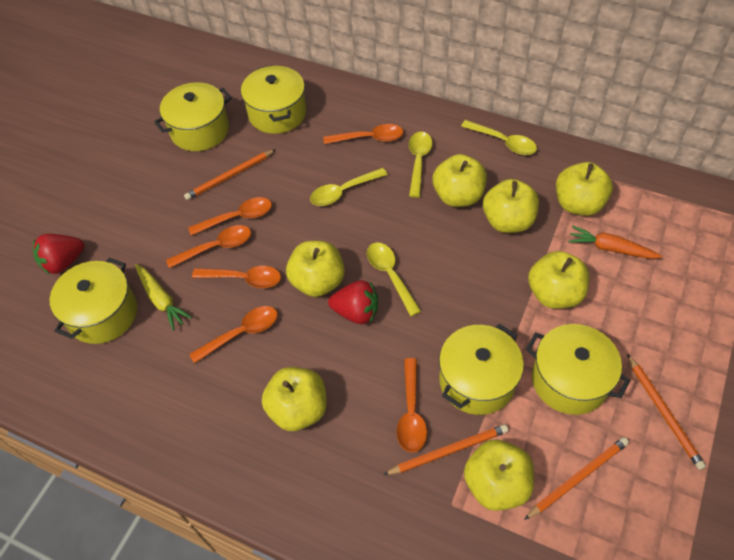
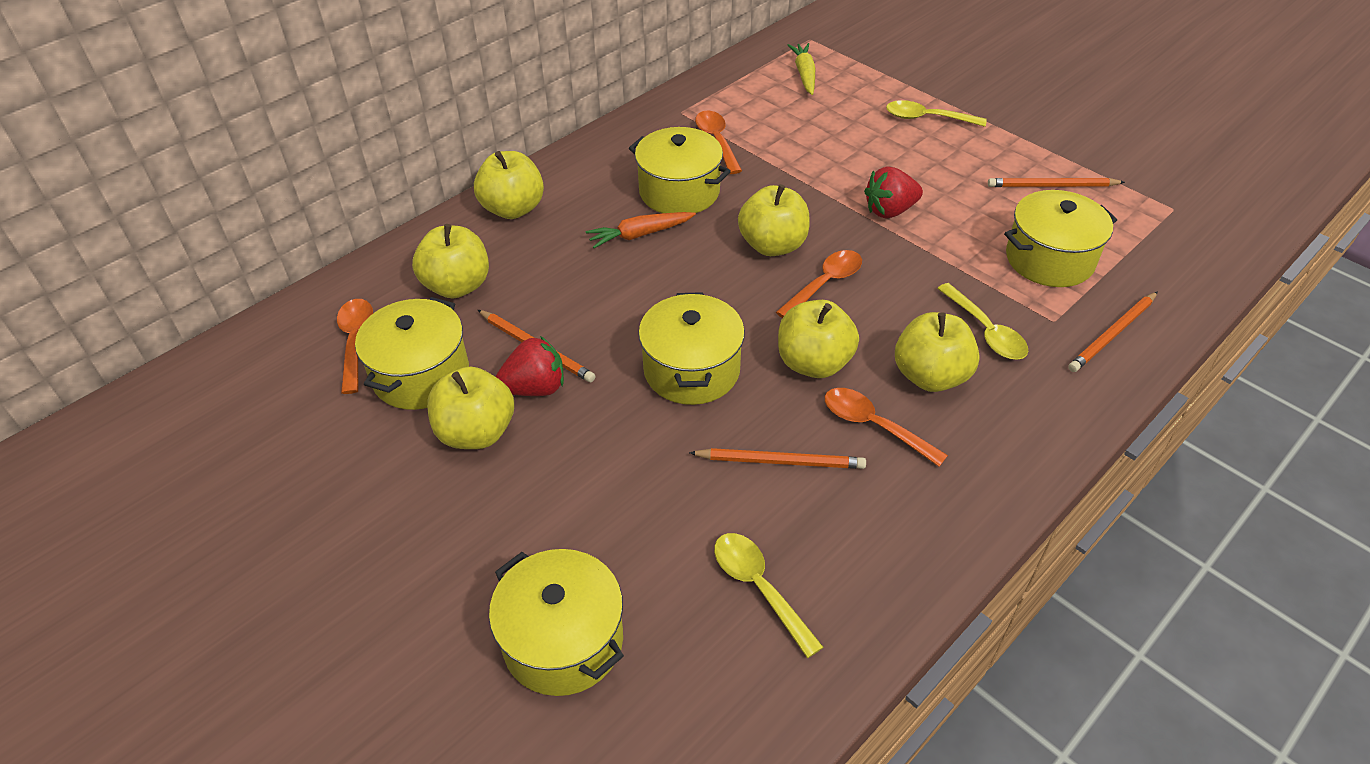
orange spoon: [166,225,251,268] [188,197,272,236] [189,306,278,364] [192,266,281,288] [323,124,403,144] [396,358,427,453] = 6 -> [337,299,373,394] [695,111,742,174] [776,250,862,318] [825,388,948,467] = 4
yellow apple: [262,367,327,431] [286,241,345,297] [433,154,487,207] [464,440,534,511] [483,179,539,233] [528,251,589,309] [556,162,613,216] = 7 -> [412,224,489,298] [427,366,514,449] [474,151,544,219] [738,184,810,256] [778,300,859,378] [895,312,980,392] = 6
yellow spoon: [310,168,387,206] [367,243,421,316] [409,132,432,198] [461,120,537,155] = 4 -> [714,533,823,658] [886,100,986,127] [937,283,1029,360] = 3

